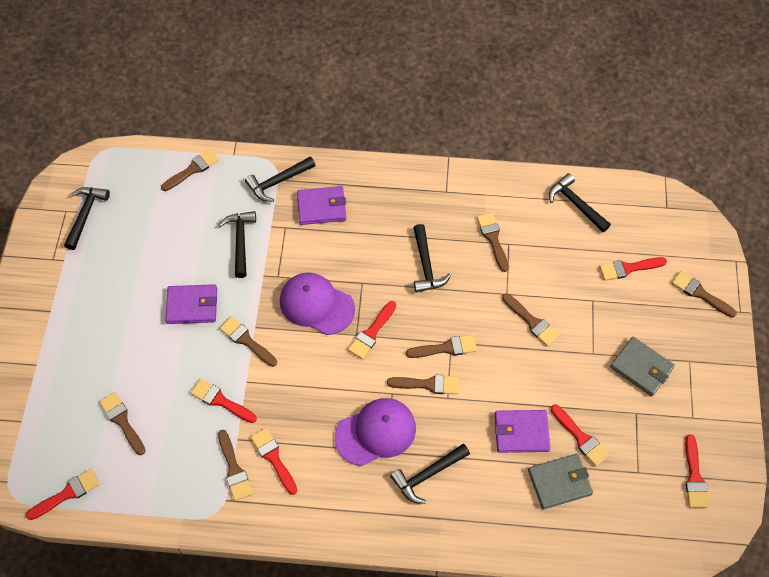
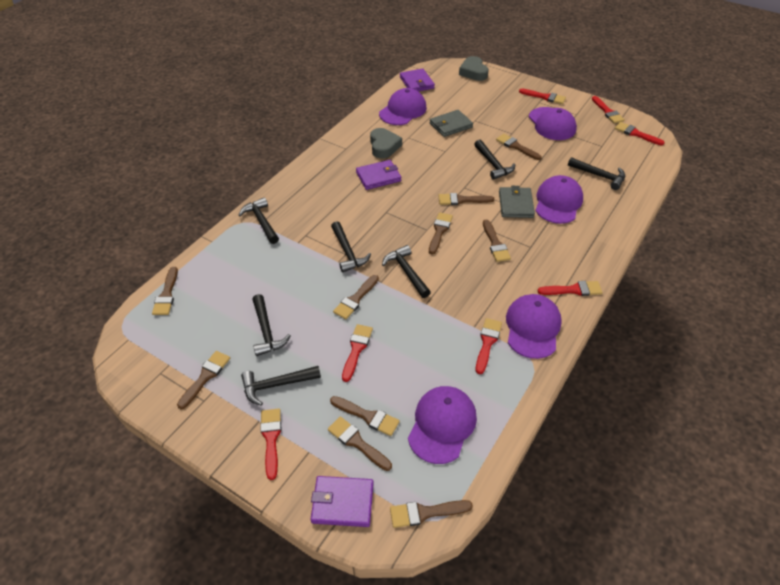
black hammer: [64,187,110,250] [219,211,256,278] [245,157,315,202] [390,444,470,504] [413,224,451,293] [549,173,611,232] = 6 -> [239,197,279,244] [241,366,321,406] [252,294,291,356] [331,221,371,272] [382,245,431,298] [474,140,515,180] [568,157,625,190] = 7
brown brush: [99,392,145,455] [161,149,219,191] [218,430,253,501] [220,316,277,367] [387,375,459,394] [406,335,477,358] [477,213,509,272] [502,294,560,346] [672,271,737,317] = 9 -> [152,267,178,315] [177,351,230,409] [328,417,392,471] [330,396,400,436] [333,275,379,319] [390,500,473,528] [429,212,453,255] [439,193,494,205] [483,220,511,262] [496,134,542,160] = 10
grey heart: none = 0 -> [370,128,402,158] [459,56,489,81] = 2
purple cap: [280,272,355,335] [335,398,416,466] = 2 -> [379,88,427,125] [408,386,477,464] [506,294,562,359] [529,107,577,140] [535,175,583,224] = 5

